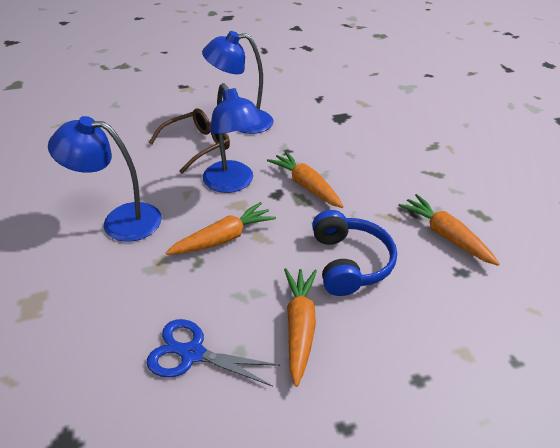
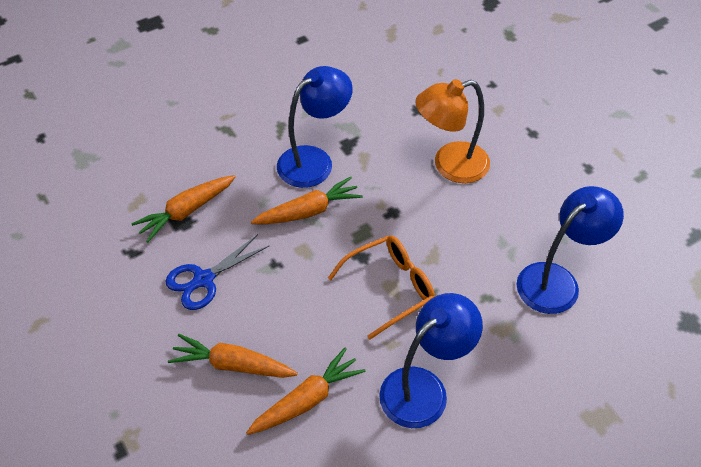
blue headphones: [312,210,397,296] = 1 -> none = 0
brown glasses: [149,109,230,174] = 1 -> none = 0
orange glasses: none = 0 -> [328,235,435,339] = 1
orange lamp: none = 0 -> [415,79,490,183] = 1

